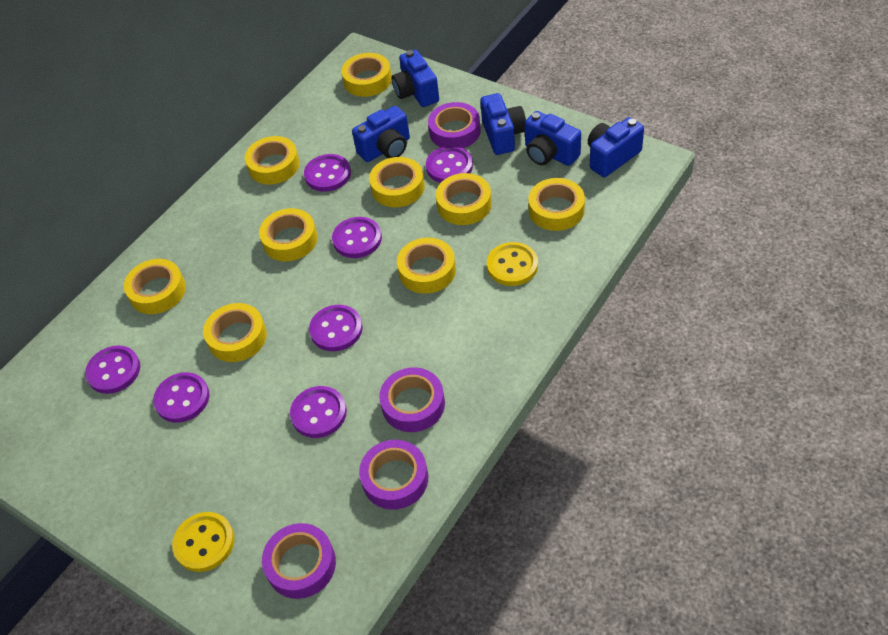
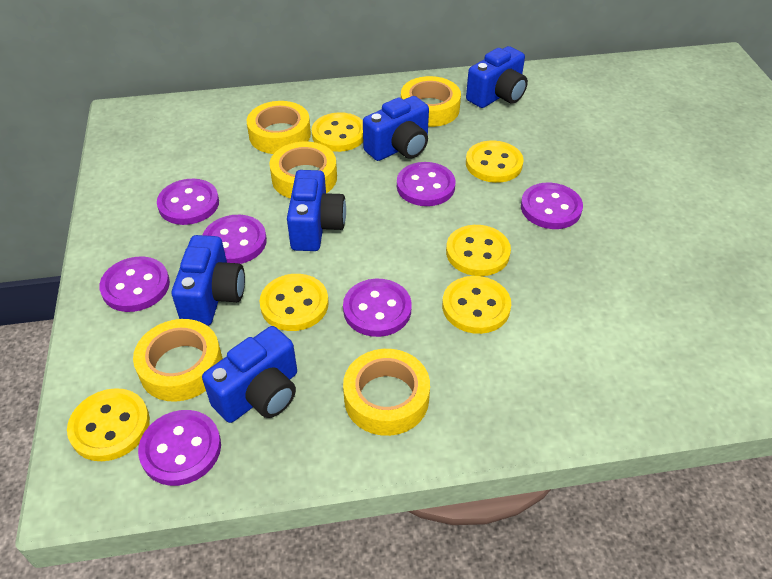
purple tape: [262,523,336,599] [359,440,428,510] [379,367,445,432] [428,102,481,148] = 4 -> none = 0
yellow button: [172,512,234,572] [487,242,538,286] = 2 -> [67,388,150,461] [259,274,329,331] [311,112,363,152] [442,276,511,334] [446,225,511,276] [466,141,524,183] = 6
yellow tape: [124,259,186,314] [203,303,267,362] [245,136,300,185] [259,208,318,261] [341,53,392,97] [369,157,425,207] [397,238,456,294] [436,173,492,225] [528,178,585,231] = 9 -> [133,319,223,402] [247,101,311,154] [269,142,337,198] [343,349,430,436] [401,76,461,127] = 5

